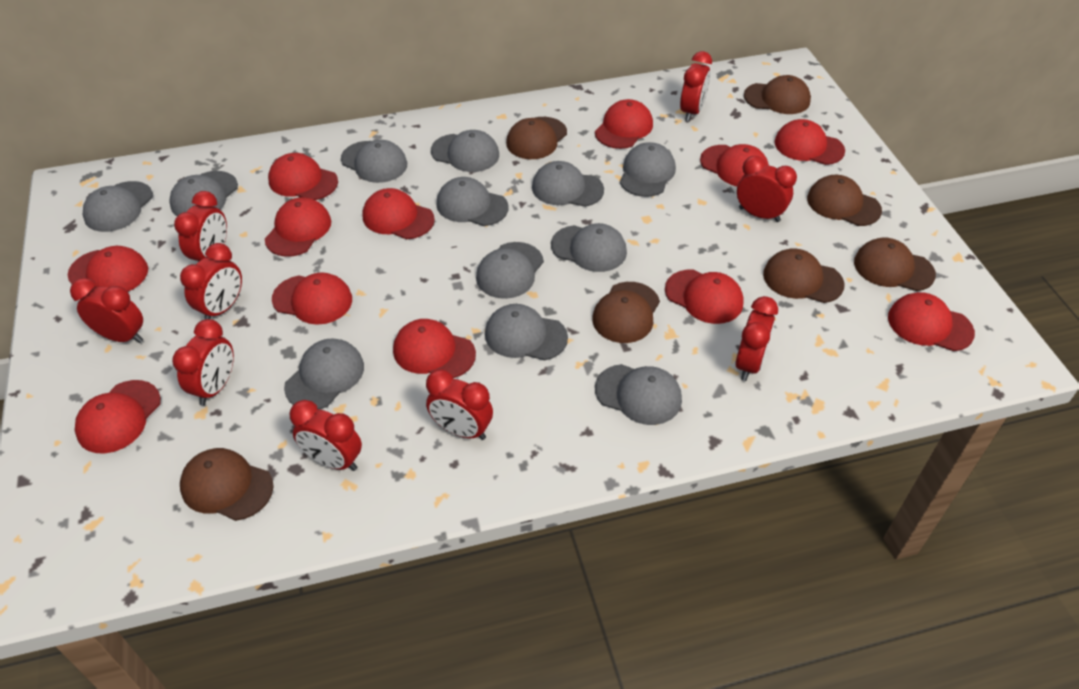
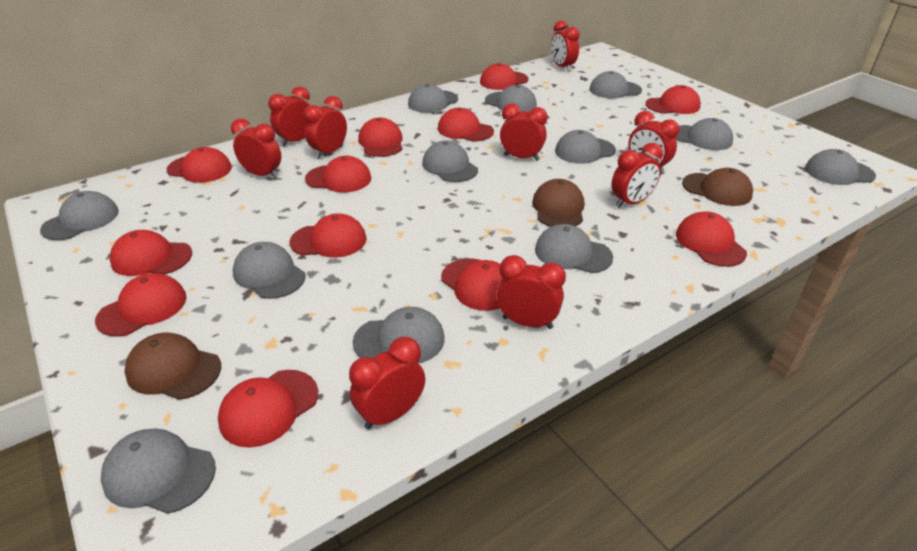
brown cap: [180,448,274,521] [506,117,567,159] [592,282,660,343] [744,75,811,114] [763,248,845,303] [807,175,882,226] [854,238,936,291] = 7 -> [125,332,221,400] [532,179,584,227] [682,168,753,206] = 3

